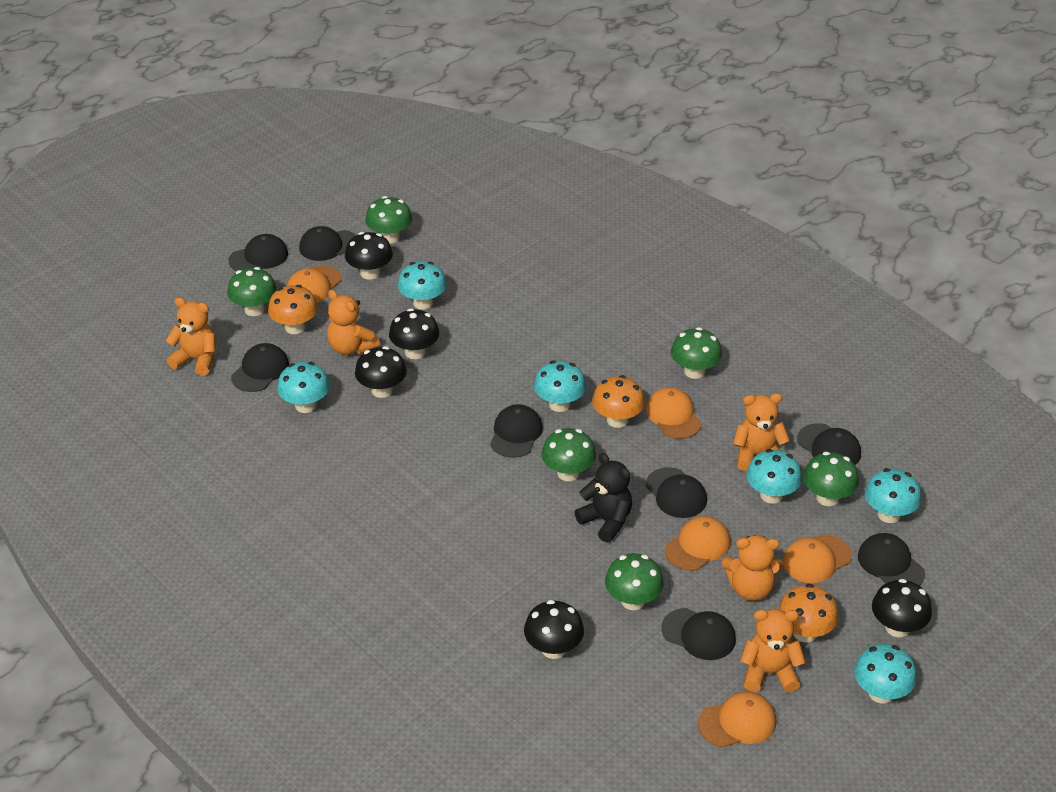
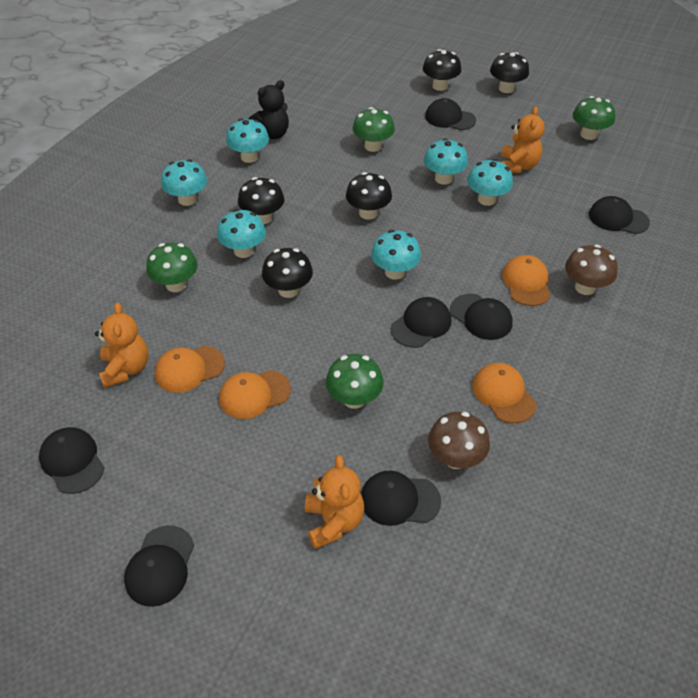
black cap: [229,234,288,271] [231,343,289,392] [299,226,356,261] [490,404,543,458] [646,467,707,518] [661,608,736,660] [797,423,861,465] [858,533,925,586] = 8 -> [39,427,104,494] [124,525,194,607] [361,471,441,526] [391,297,451,348] [425,98,476,130] [450,294,512,340] [589,196,650,234] = 7
brown mushroom: none = 0 -> [428,412,490,469] [565,245,618,295] = 2
green mushroom: [227,267,277,316] [365,196,412,243] [542,428,596,481] [605,553,664,610] [671,327,722,379] [803,452,859,506] = 6 -> [146,243,198,292] [326,354,384,409] [353,107,395,152] [573,96,615,140] = 4
orange cap: [287,265,342,303] [646,387,702,439] [665,516,731,571] [698,692,776,748] [783,534,852,583] = 5 -> [155,346,225,393] [219,370,291,419] [472,363,536,423] [502,255,551,306] = 4
orange mushroom: [268,285,318,334] [592,375,645,428] [778,584,838,642] = 3 -> none = 0
orange teddy bear: [166,297,216,376] [327,290,380,355] [722,535,784,601] [733,393,790,471] [740,609,806,693] = 5 -> [95,303,149,388] [305,455,364,549] [500,107,545,173] = 3

